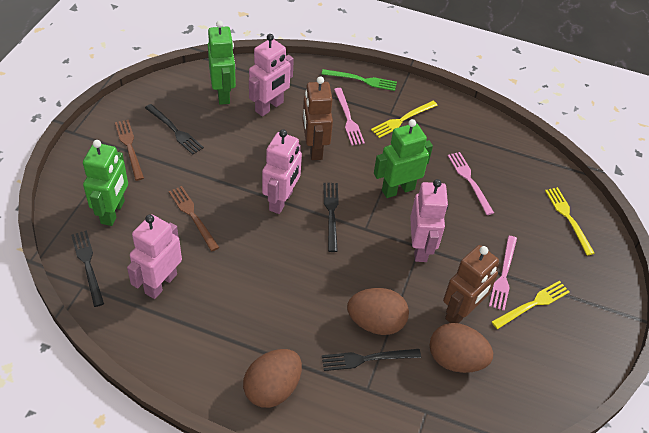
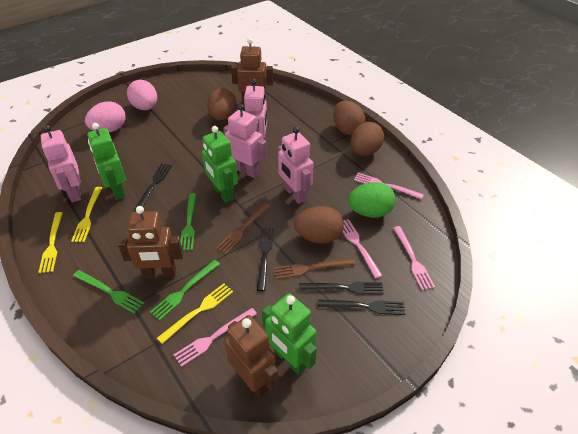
brown egg: [243,349,302,408] [347,288,409,335] [429,323,493,373] = 3 -> [207,88,237,120] [294,206,344,243] [333,101,365,135] [351,122,384,156] = 4
brown robot: [303,76,333,160] [443,245,500,323] = 2 -> [118,206,183,278] [224,315,279,398] [231,38,273,104] = 3
green egg: none = 0 -> [348,182,396,218] = 1
green fork: [321,69,397,91] = 1 -> [73,270,144,314] [150,260,220,320] [180,194,196,250] = 3
pink egg: none = 0 -> [85,101,126,132] [127,80,157,110] = 2
pink fork: [334,88,365,145] [448,152,494,215] [489,236,517,311] = 3 -> [174,308,257,367] [342,219,383,279] [354,173,424,199] [393,226,435,290] = 4

